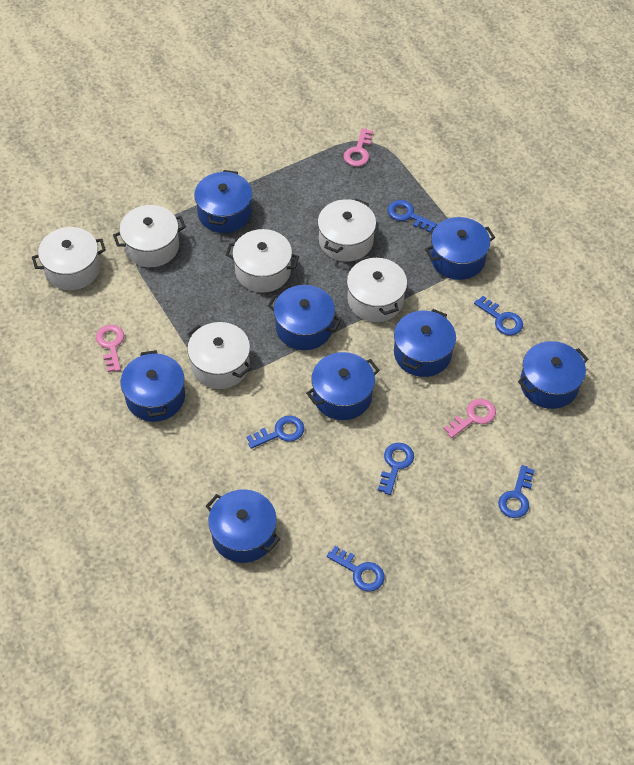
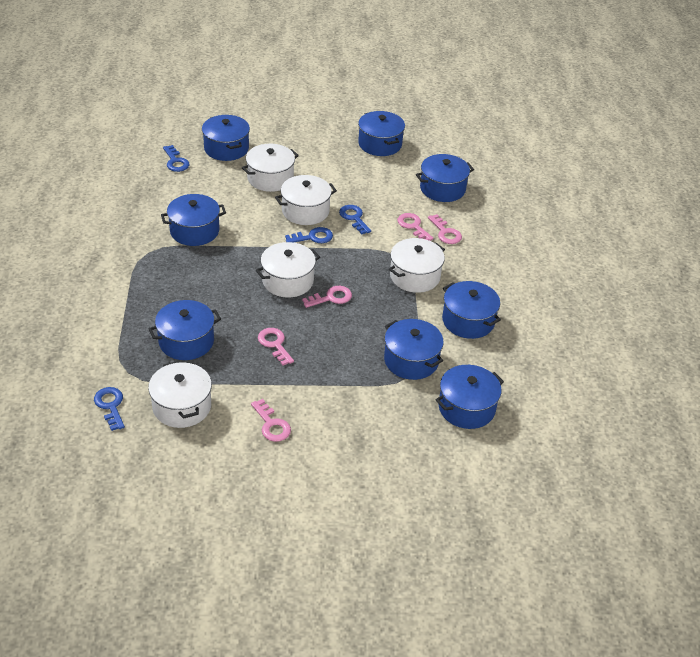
blue key: [247,416,304,449] [327,546,385,592] [378,443,414,495] [388,200,437,232] [474,296,523,335] [498,465,535,518] = 6 -> [94,387,125,431] [163,145,189,172] [285,227,333,243] [339,205,371,235] = 4
pink key: [96,325,124,372] [344,128,373,167] [444,399,496,438] = 3 -> [251,399,291,442] [258,328,294,365] [302,286,352,308] [397,213,434,241] [428,214,462,244] = 5
white pot: [32,227,106,290] [113,205,186,267] [187,322,251,389] [226,229,299,293] [318,199,376,262] [347,256,407,322] = 6 -> [148,361,212,428] [242,144,299,192] [256,242,320,297] [275,175,337,225] [389,238,445,293] = 5

